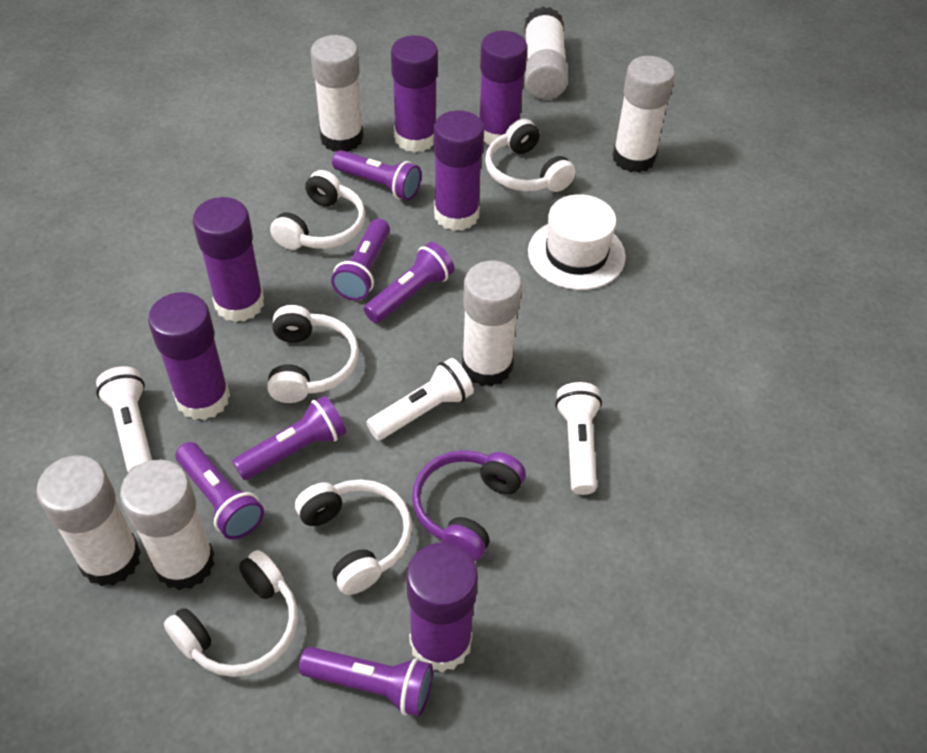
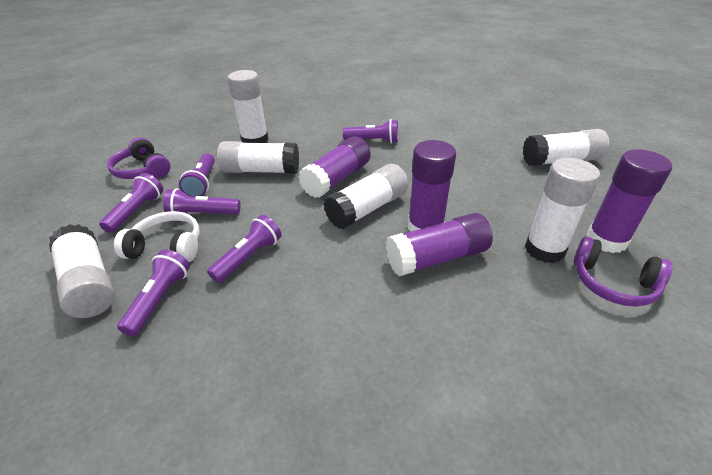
purple glue stick: [148,292,230,420] [193,197,264,322] [391,35,438,153] [406,543,478,672] [434,110,484,231] [479,30,528,147] = 6 -> [298,136,371,198] [386,213,493,276] [408,140,456,232] [586,149,672,253] = 4
purple headphones: [412,450,526,561] = 1 -> [107,137,171,179] [574,237,673,307] = 2
white flashlight: [96,366,152,472] [366,358,474,440] [555,382,602,495] = 3 -> none = 0
white hat: [528,194,626,290] = 1 -> none = 0
white headphones: [164,550,298,677] [268,305,359,403] [270,170,365,250] [295,479,412,595] [485,119,576,192] = 5 -> [114,211,200,262] = 1

